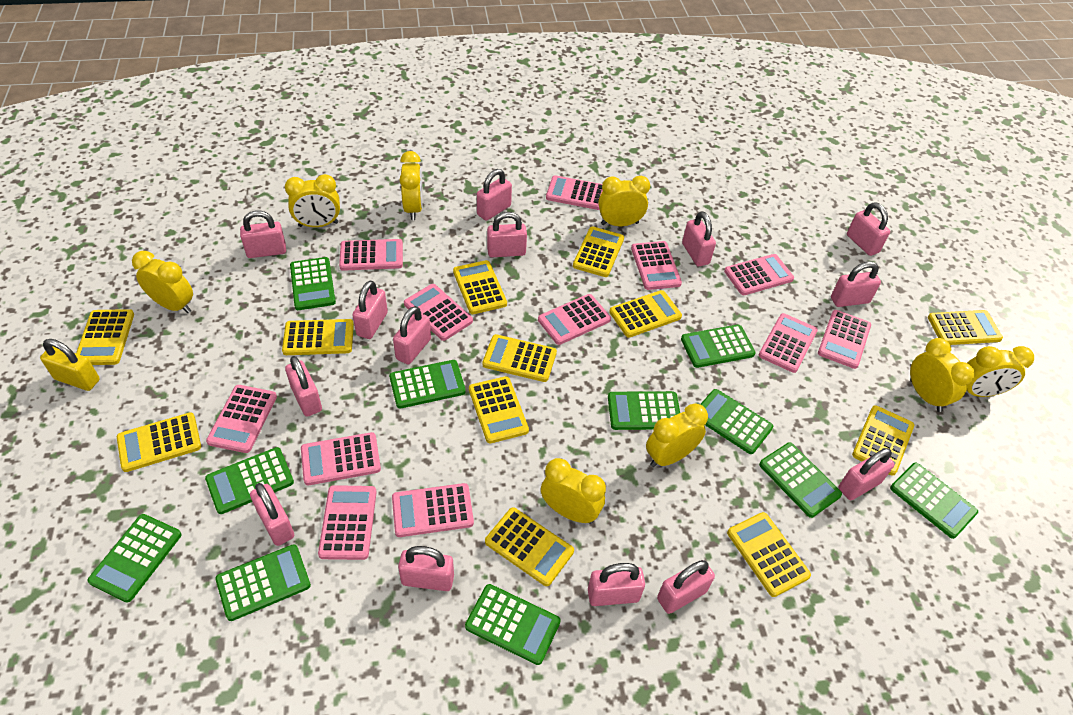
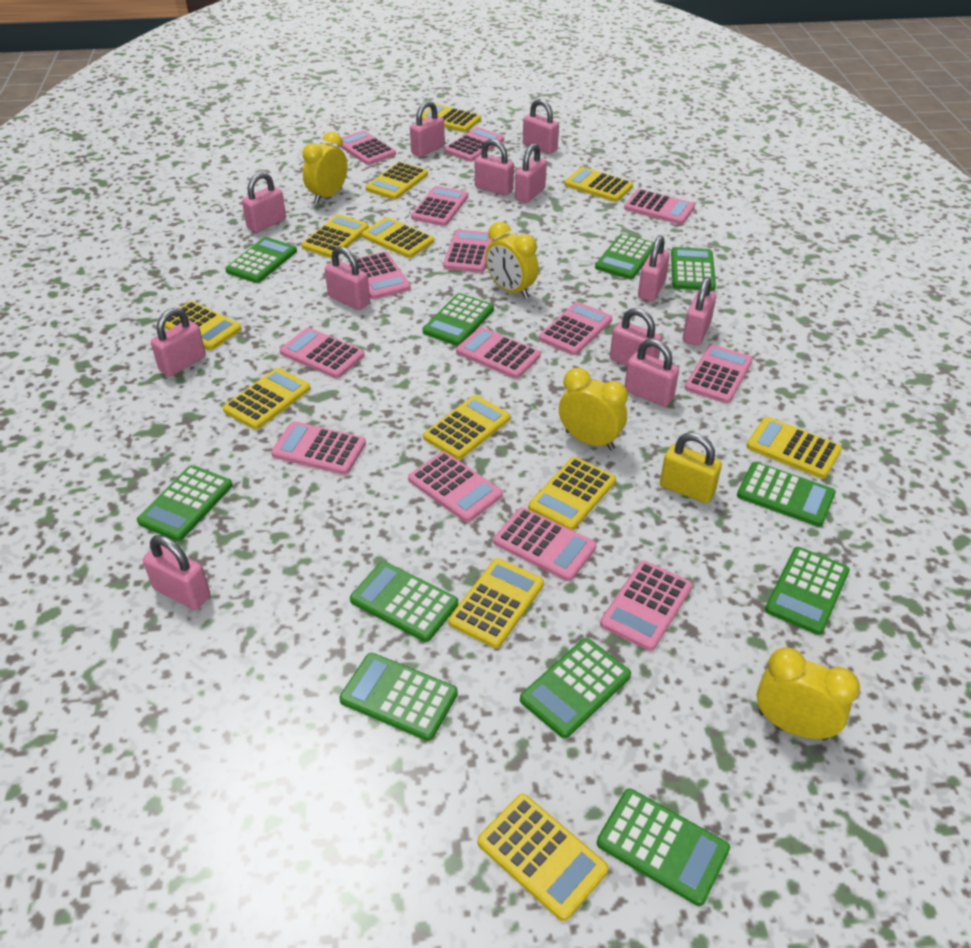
pink calculator: [206,385,277,453] [301,432,381,485] [318,485,377,560] [339,239,403,271] [392,483,474,537] [404,284,473,341] [538,294,611,345] [546,175,603,210] [631,241,682,290] [724,254,794,295] [759,313,818,373] [818,310,871,369] = 12 -> [271,421,366,475] [280,327,365,379] [338,130,396,165] [349,252,411,299] [408,451,503,522] [411,186,468,226] [443,230,494,273] [444,127,504,162] [456,327,541,379] [493,507,597,581] [539,302,612,355] [600,560,692,651] [624,189,695,225] [685,344,753,404] = 14
pink padlock: [240,210,286,258] [250,483,294,546] [285,356,322,417] [353,280,388,339] [393,306,431,364] [398,546,454,591] [477,169,512,221] [487,212,527,257] [588,563,645,606] [657,560,715,614] [682,211,716,266] [831,262,881,307] [838,448,895,500] [847,202,890,256] = 14 -> [143,535,210,610] [151,308,206,377] [242,172,286,233] [325,246,370,310] [410,101,445,157] [475,139,514,196] [515,143,547,203] [523,99,559,154] [610,308,662,366] [625,339,679,407] [638,235,670,301] [683,277,716,346] = 12
yellow clock: [132,251,193,313] [285,174,340,227] [400,151,423,220] [541,458,606,524] [598,176,650,226] [646,404,708,467] [910,338,975,412] [967,346,1034,397] = 8 -> [302,132,347,204] [485,222,539,299] [559,368,628,450] [757,647,860,741] = 4

